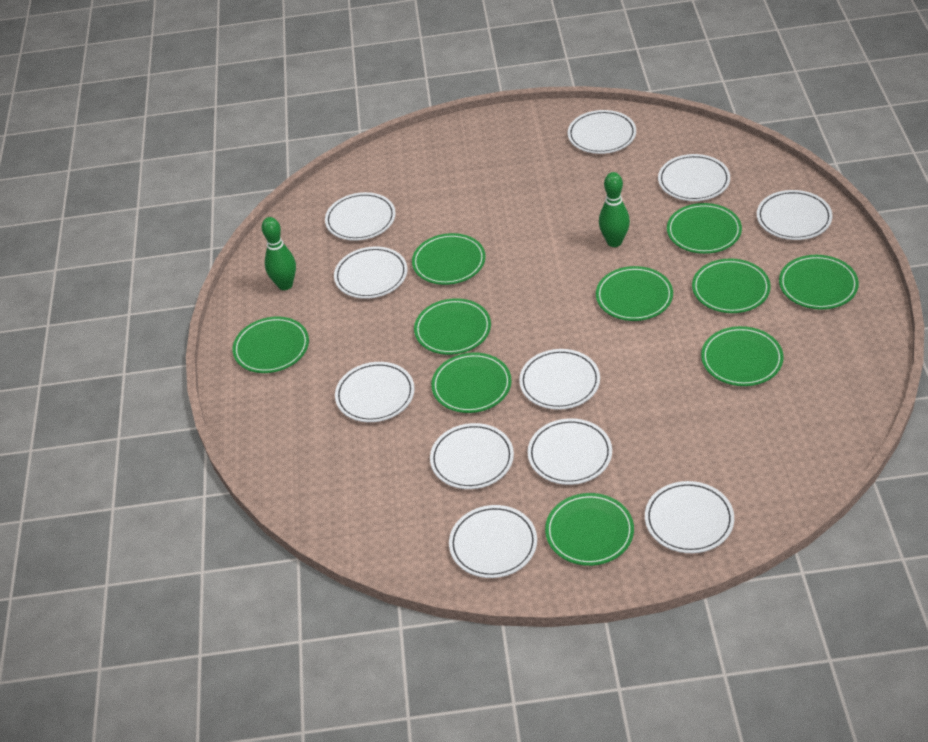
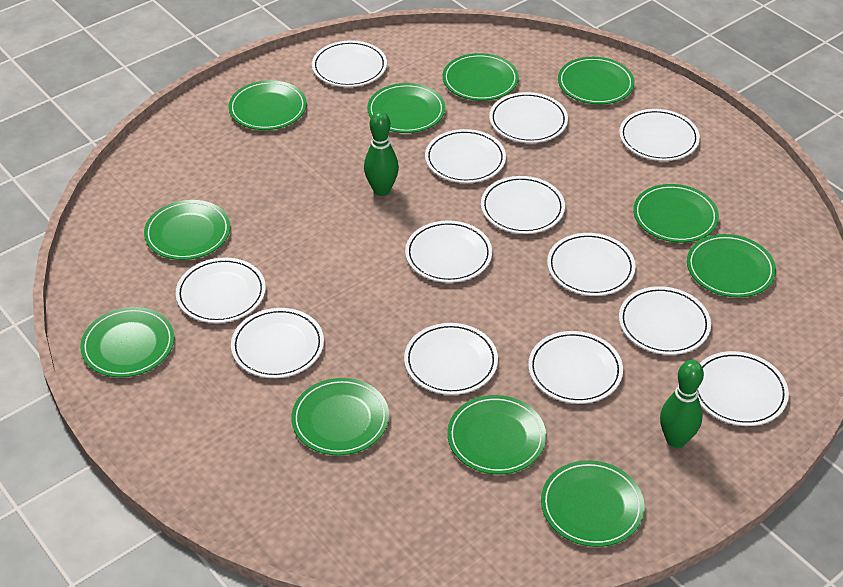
green plate: [233,317,309,373] [412,233,486,285] [414,298,491,355] [431,352,512,413] [545,493,634,566] [596,266,673,321] [667,203,742,254] [692,258,771,313] [701,326,783,386] [779,255,859,310] = 10 -> [80,307,174,377] [144,200,230,260] [228,80,307,130] [291,378,389,456] [367,83,445,133] [443,53,519,101] [447,395,546,474] [541,460,644,547] [558,57,634,105] [633,184,719,243] [687,234,776,298] = 11
white plate: [325,192,396,241] [334,246,407,299] [335,362,415,422] [430,423,514,489] [449,505,537,578] [519,349,600,410] [528,418,612,485] [568,110,636,154] [645,481,734,553] [658,154,730,201] [757,190,832,240] = 11 -> [176,257,266,323] [231,308,324,378] [312,40,387,87] [404,323,498,395] [405,220,492,283] [425,129,506,183] [481,176,565,234] [489,92,568,143] [528,331,623,404] [547,233,636,296] [619,109,700,161] [619,286,711,355] [698,351,789,426] = 13

